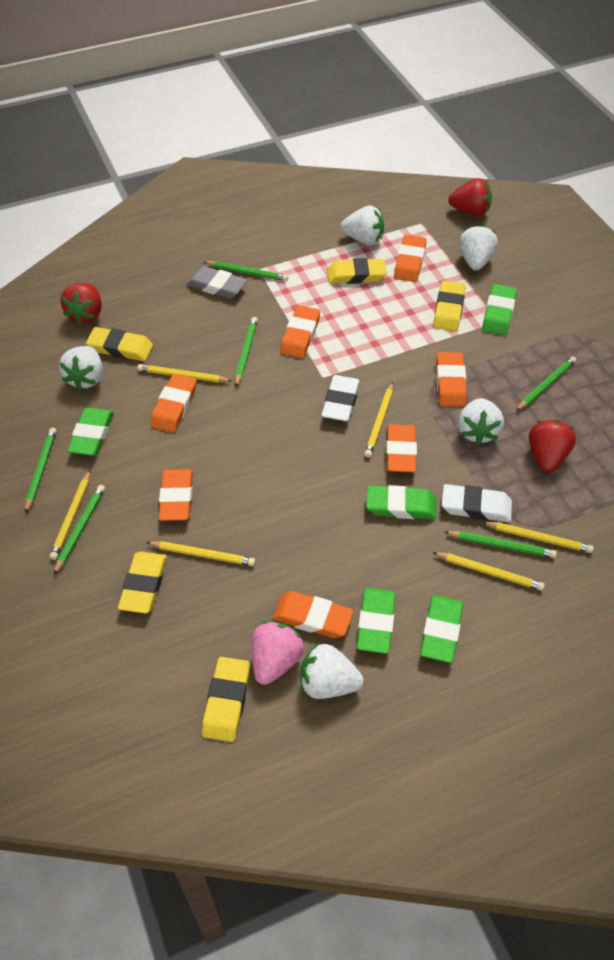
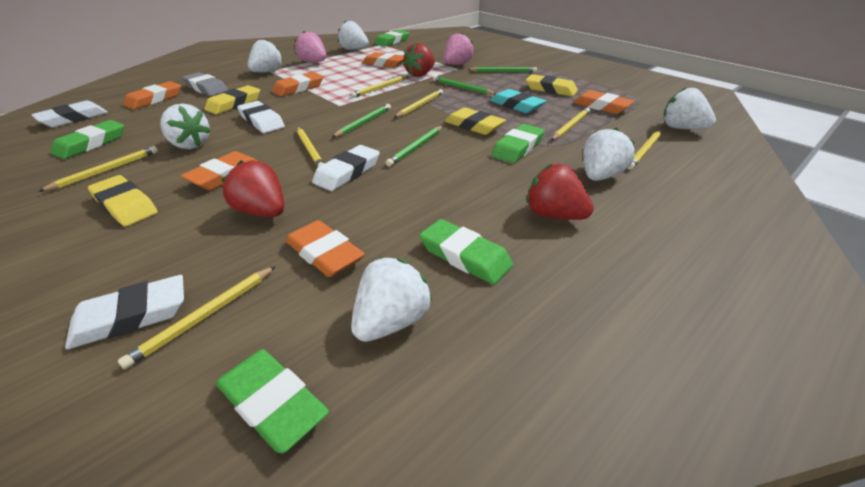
green pencil: [25,427,56,513] [54,485,105,574] [204,261,288,281] [235,317,258,387] [445,531,557,558] [516,356,576,411] = 6 -> [332,104,391,137] [386,126,443,167] [433,76,497,95] [467,67,537,72] = 4
orange eraser: [150,374,197,433] [159,469,193,521] [273,591,354,638] [280,305,320,358] [386,424,417,472] [394,235,427,282] [436,352,467,407] = 7 -> [123,81,181,110] [181,151,257,190] [272,72,323,96] [286,220,365,277] [362,52,404,68] [573,90,635,114] = 6
pink strawberry: [252,621,304,685] = 1 -> [295,31,326,63] [444,33,474,65] = 2
turquoise eraser: none = 0 -> [490,89,546,113] = 1
white eraser: [321,375,360,421] [442,484,512,522] = 2 -> [31,100,108,127] [65,275,184,349] [237,101,285,133] [312,145,380,191] = 4
white strawberry: [59,346,103,390] [300,643,364,699] [340,205,384,245] [458,398,504,445] [459,225,498,271] = 5 -> [160,104,211,149] [247,39,283,73] [338,21,369,50] [351,257,432,342] [583,128,635,181] [664,87,716,129] = 6
yellow eraser: [86,327,153,361] [118,552,167,614] [202,657,250,742] [327,258,387,284] [433,280,466,331] = 5 -> [88,175,158,227] [205,85,260,115] [445,108,506,135] [526,74,578,96] = 4
yellow pencil: [50,470,90,560] [137,364,232,382] [146,541,255,566] [364,382,393,457] [432,552,545,591] [482,522,594,553] = 6 -> [38,146,158,192] [118,266,276,369] [297,127,324,167] [351,76,408,98] [394,89,443,118] [551,108,590,141] [627,130,661,170] = 7

